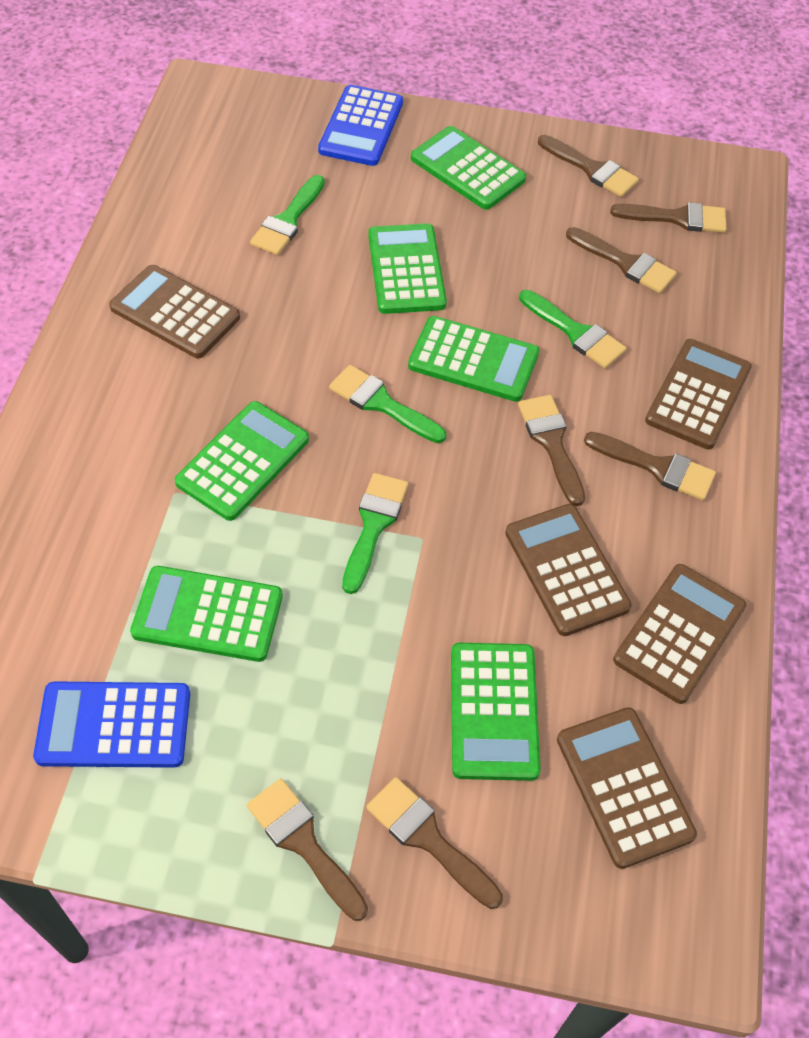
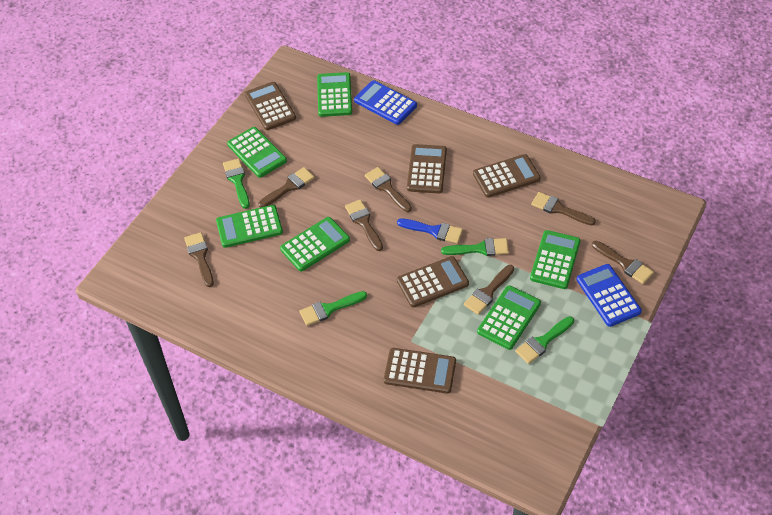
blue brush: none = 0 -> [397,218,463,244] = 1

